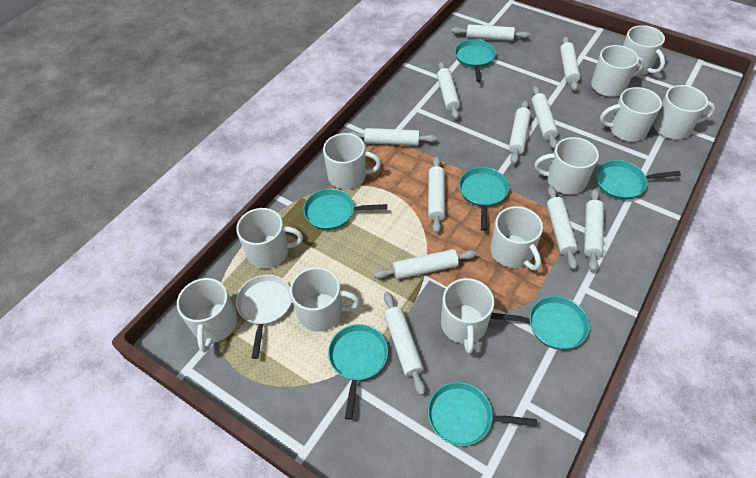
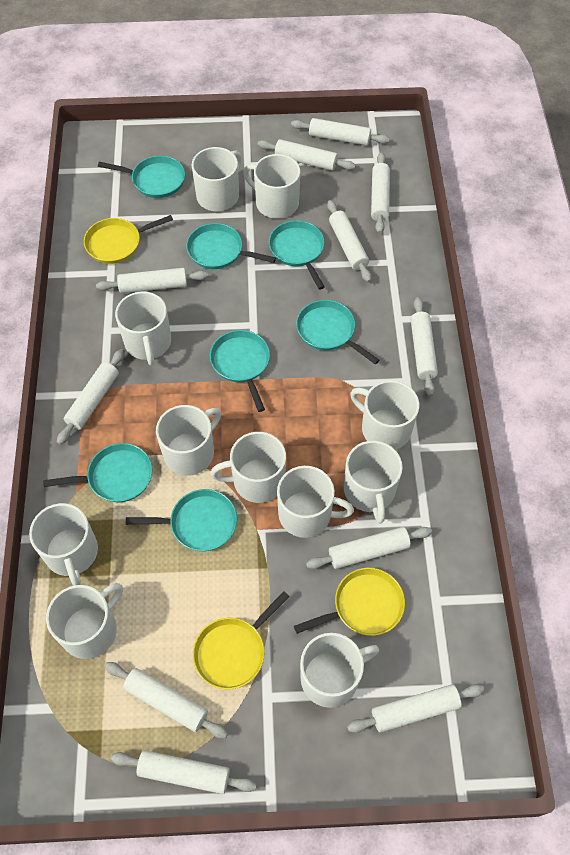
white pan: [236,275,292,359] = 1 -> none = 0
yellow pan: none = 0 -> [84,215,173,264] [193,591,290,690] [294,568,405,636] = 3

